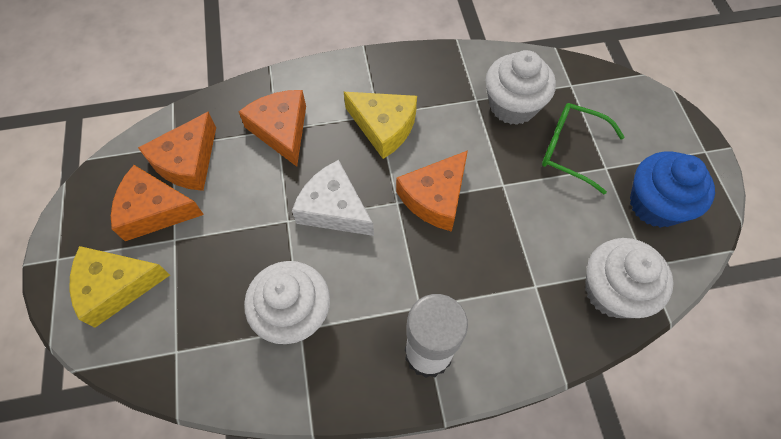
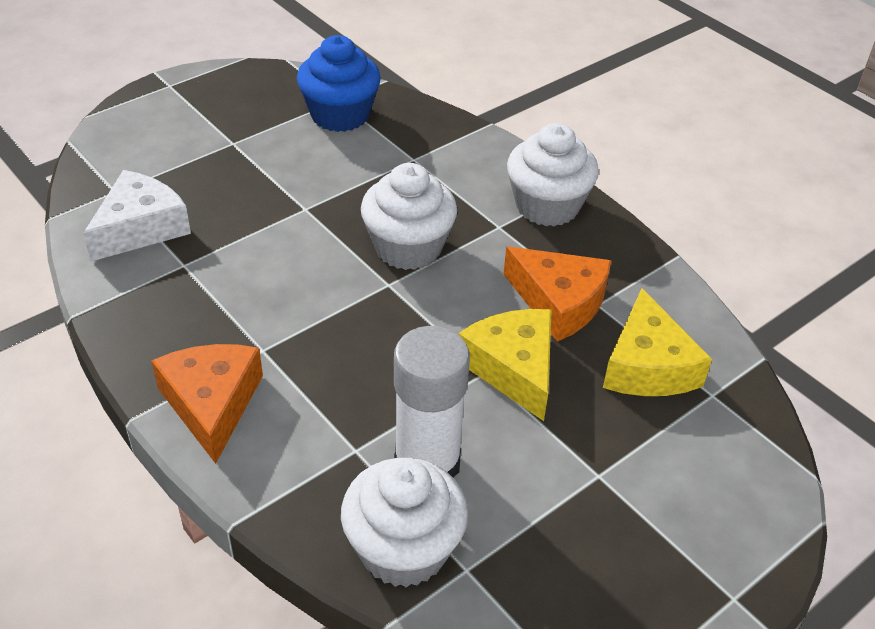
green glasses: [542,103,624,195] = 1 -> none = 0
orange cheese: [111,165,204,241] [138,112,216,191] [238,90,306,167] [396,150,468,232] = 4 -> [151,344,263,464] [504,246,612,342] = 2

